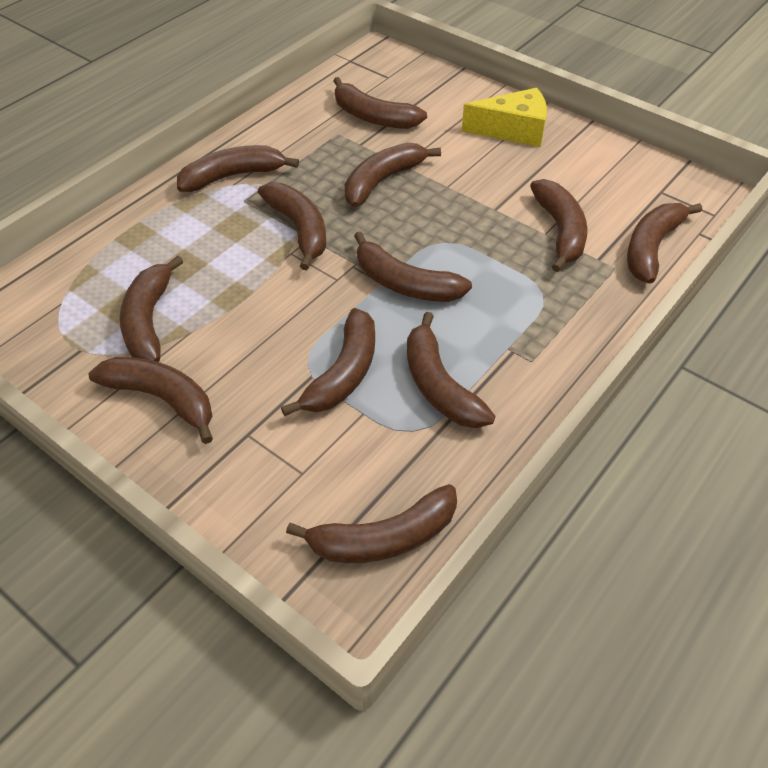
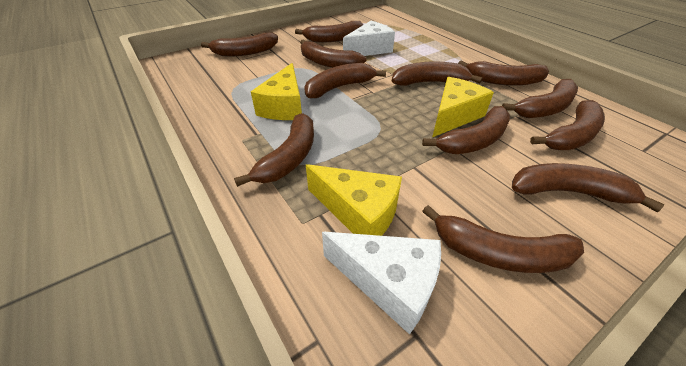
white cheese: none = 0 -> [322,232,441,335] [343,21,395,56] = 2
yellow cheese: [462,88,547,147] = 1 -> [251,63,302,120] [306,164,402,236] [432,77,494,137] = 3

